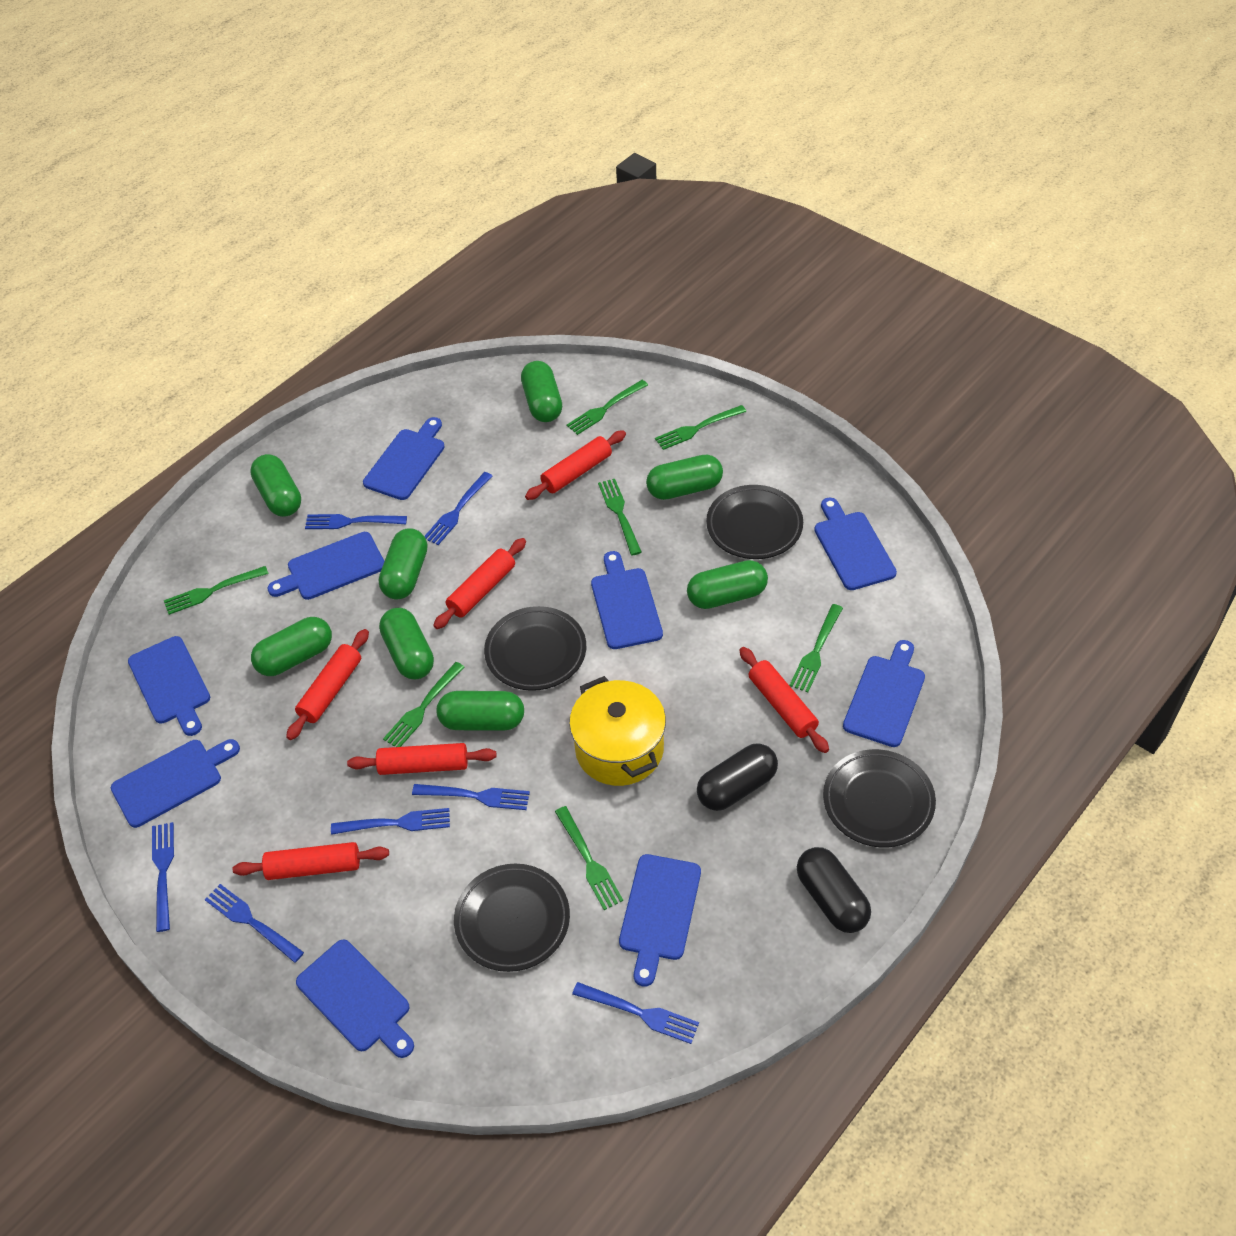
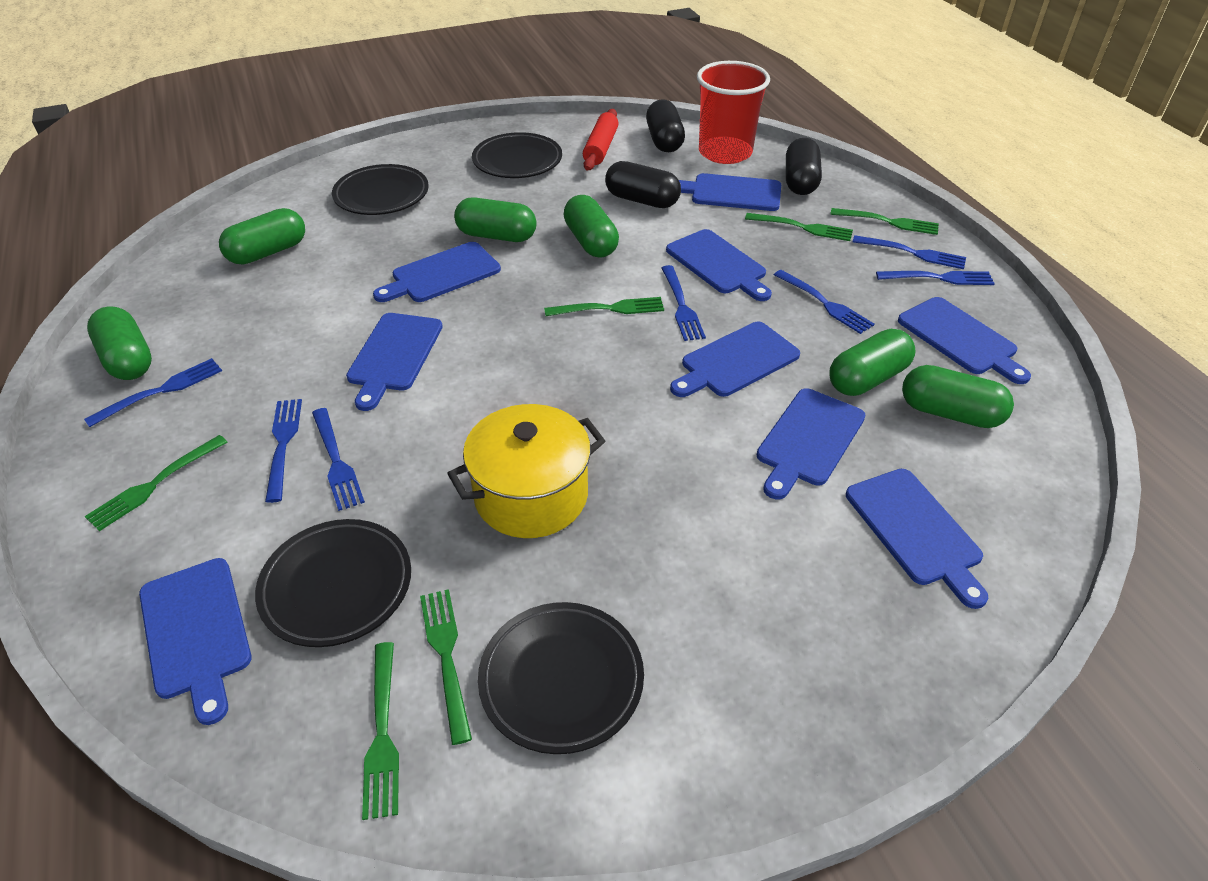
black capsule: [697,743,778,811] [797,847,871,933] = 2 -> [605,161,681,208] [646,99,685,152] [786,138,822,195] = 3
green capsule: [250,454,301,517] [251,617,332,676] [379,528,427,600] [379,608,434,679] [437,691,524,731] [521,361,562,422] [646,455,723,500] [687,560,768,609] = 8 -> [87,306,152,380] [219,208,305,265] [454,197,537,242] [563,195,619,258] [829,329,916,396] [902,365,1014,428] = 6
green fork: [164,566,269,615] [383,662,465,747] [555,806,623,910] [567,380,648,435] [598,479,642,555] [655,405,746,450] [790,604,843,692] = 7 -> [85,435,228,531] [362,642,399,820] [420,589,472,745] [544,297,664,316] [745,213,853,241] [830,208,939,235] = 6
red cup: none = 0 -> [697,61,770,164] = 1
red rolling pin: [233,842,389,880] [286,629,369,740] [347,743,497,775] [433,538,526,629] [525,430,626,500] [739,647,829,753] = 6 -> [583,109,619,171] = 1

